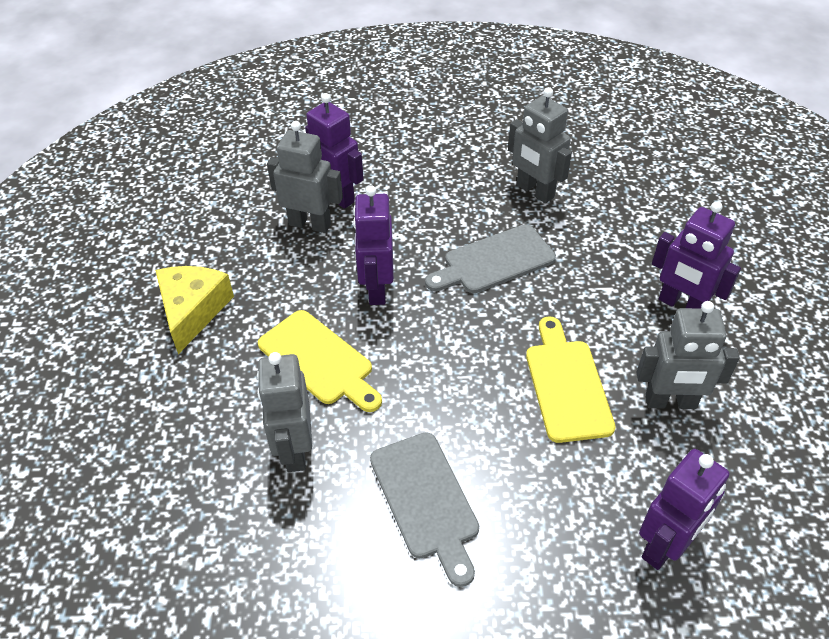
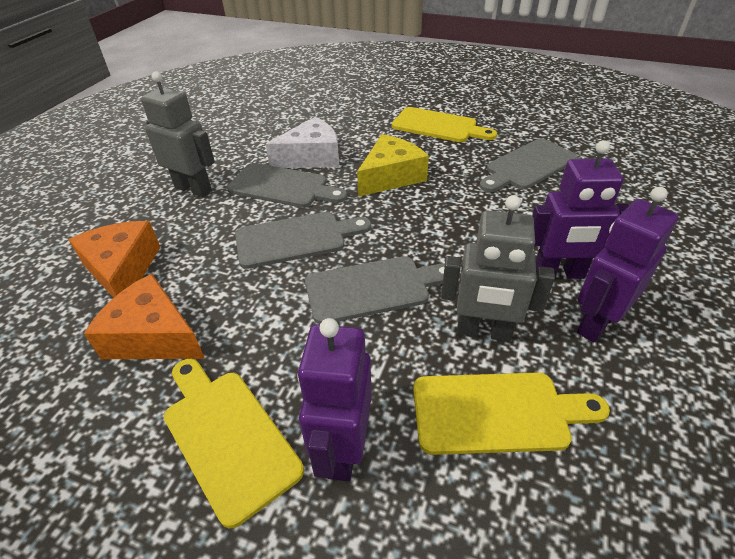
grey cutting board: [370,432,479,587] [425,224,556,293] = 2 -> [227,163,347,208] [235,212,371,269] [305,256,445,324] [479,139,578,192] = 4
grey robot: [257,352,312,472] [267,121,343,233] [508,87,572,203] [636,301,740,409] = 4 -> [141,71,215,197] [441,195,555,342] = 2
orange cheese: none = 0 -> [68,221,160,298] [84,274,205,359] = 2
purple robot: [305,93,364,209] [353,185,394,305] [639,449,729,570] [652,201,741,309] = 4 -> [297,318,372,481] [532,140,629,279] [577,187,679,343] = 3
white cheese: none = 0 -> [266,117,339,168] = 1
yellow cutting board: [258,310,382,412] [526,317,616,443] = 2 -> [164,359,304,528] [392,107,497,142] [413,372,610,455] = 3

